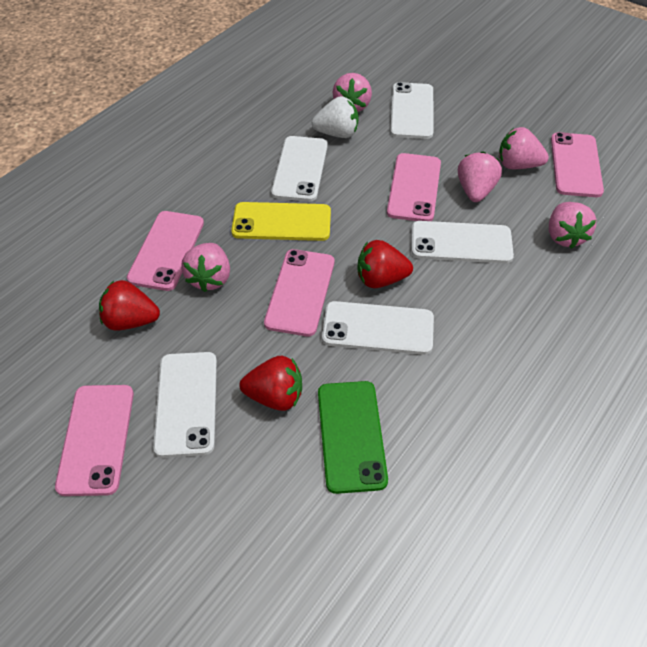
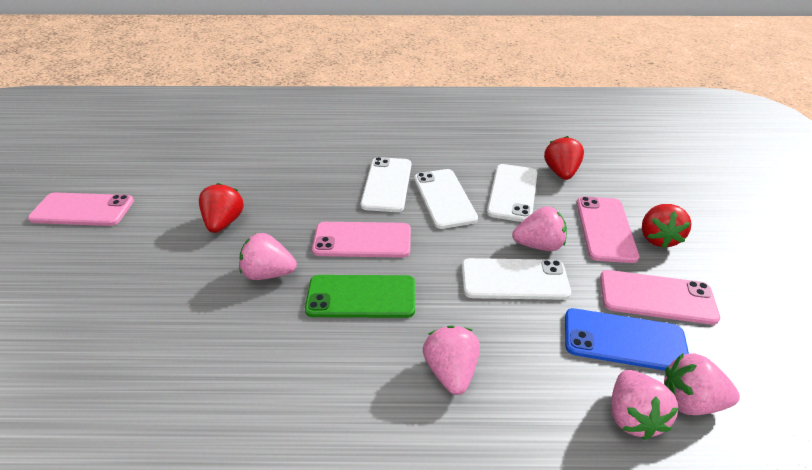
blue phone: none = 0 -> [565,308,689,371] = 1
pink phone: [55,385,134,496] [127,211,204,291] [264,249,334,336] [387,153,441,221] [551,132,604,197] = 5 -> [28,192,134,226] [312,222,411,258] [576,196,639,263] [600,270,720,325] = 4
white phone: [153,352,217,458] [271,136,328,202] [322,301,434,355] [390,82,433,139] [412,221,514,263] = 5 -> [361,157,411,212] [414,169,478,229] [462,258,571,300] [487,164,537,222] = 4
white strawberry: [312,96,359,138] = 1 -> none = 0
yellow phone: [231,202,331,241] = 1 -> none = 0

